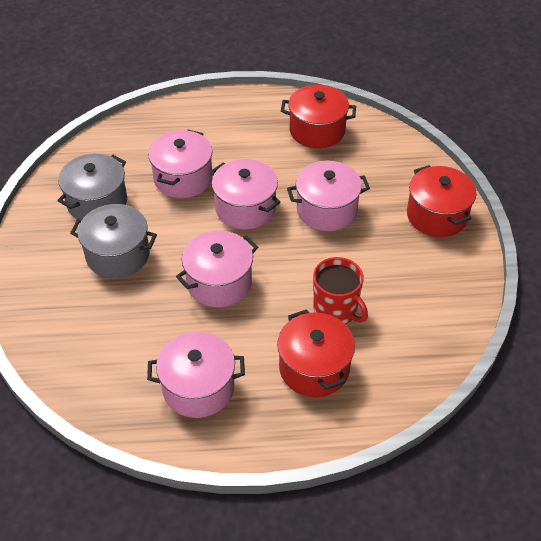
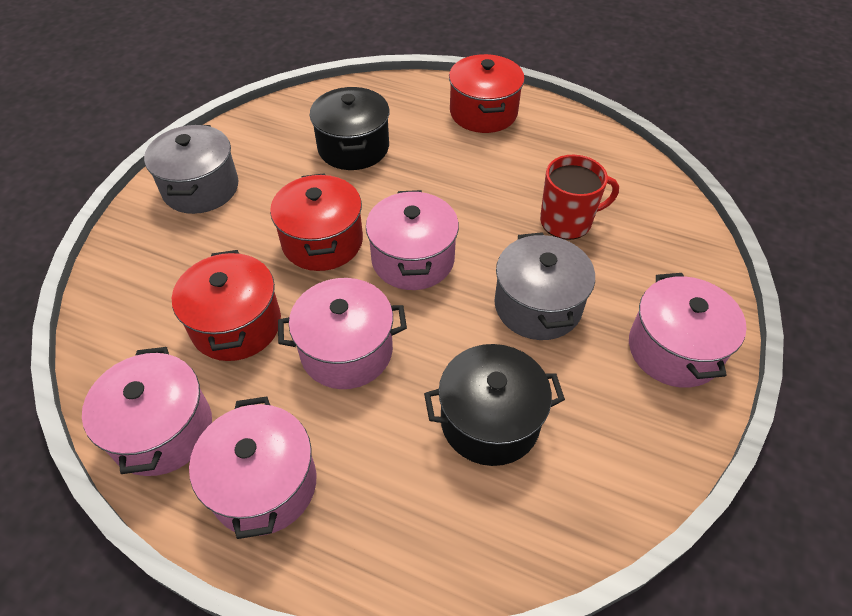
black pot: none = 0 -> [310,87,389,170] [424,344,565,466] = 2

